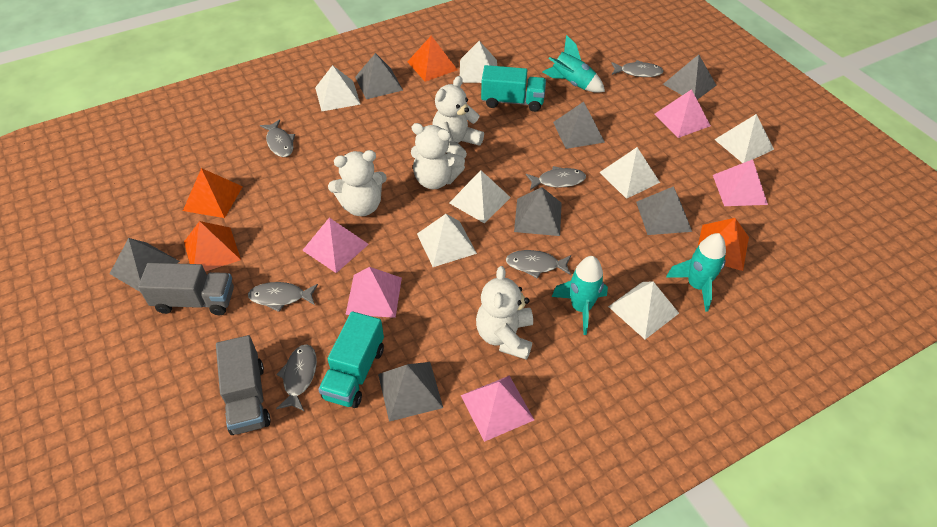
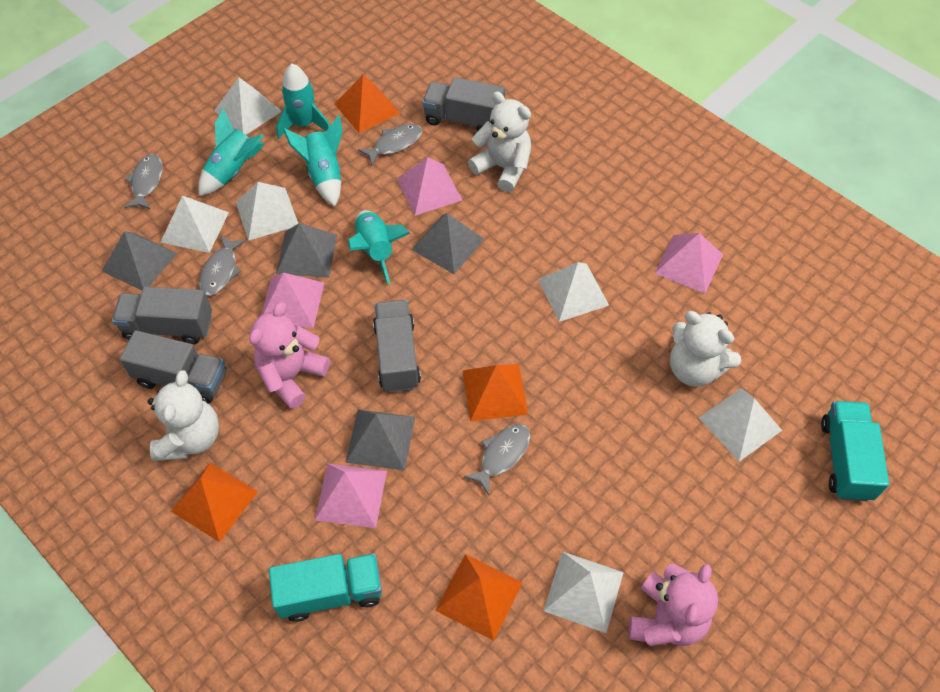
grey fish: [248,282,318,312] [260,119,295,157] [276,344,317,411] [506,250,571,279] [526,166,586,190] [611,60,663,77] = 6 -> [124,154,163,210] [199,236,246,296] [358,124,422,166] [464,424,530,495] = 4
grey pyramid: [110,238,180,292] [355,53,403,99] [378,362,443,422] [514,187,562,236] [553,102,605,149] [636,186,692,235] [663,54,717,100] = 7 -> [102,231,177,291] [276,223,337,278] [345,409,415,471] [411,213,484,274] = 4
grey truck: [138,263,234,315] [216,335,271,435] = 2 -> [112,287,212,344] [120,330,226,403] [373,300,421,392] [422,77,505,132] = 4
pink pyramid: [302,218,369,273] [345,267,402,318] [461,375,534,442] [654,89,711,138] [713,159,768,206] = 5 -> [261,273,324,328] [315,464,387,528] [397,157,462,216] [654,233,723,293] = 4
pink teddy bear: none = 0 -> [249,302,330,409] [628,564,718,646] = 2
turquoise rocket: [542,35,605,93] [552,256,608,335] [666,233,726,312] = 3 -> [198,108,265,196] [276,64,330,139] [283,115,343,207] [348,210,410,284] = 4
white pyramid: [315,65,360,111] [417,214,477,267] [449,170,511,224] [460,41,497,83] [599,147,660,199] [608,281,679,339] [714,114,774,163] = 7 -> [160,195,229,253] [214,77,282,135] [236,182,298,241] [538,262,609,322] [543,552,624,633] [699,388,782,462] = 6
white teddy bear: [328,150,387,216] [411,123,465,189] [432,76,484,159] [476,266,533,360] = 4 -> [148,370,219,461] [468,91,531,192] [670,311,741,387] = 3

